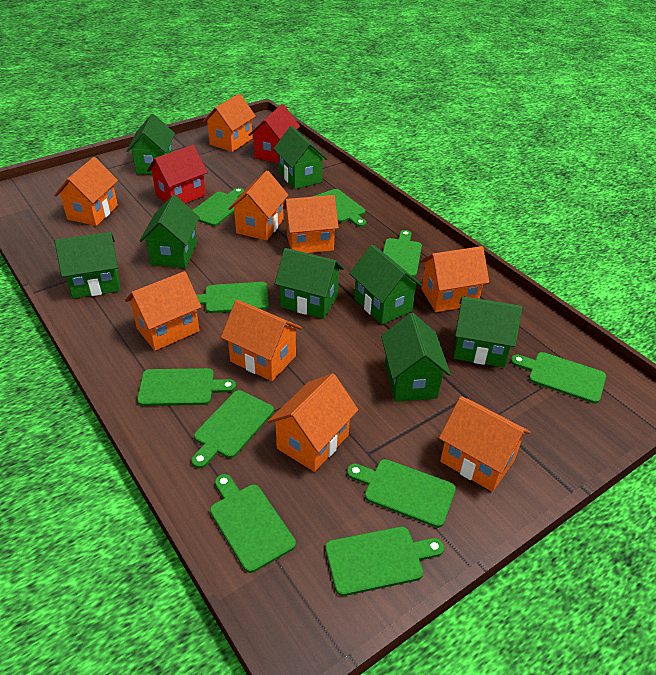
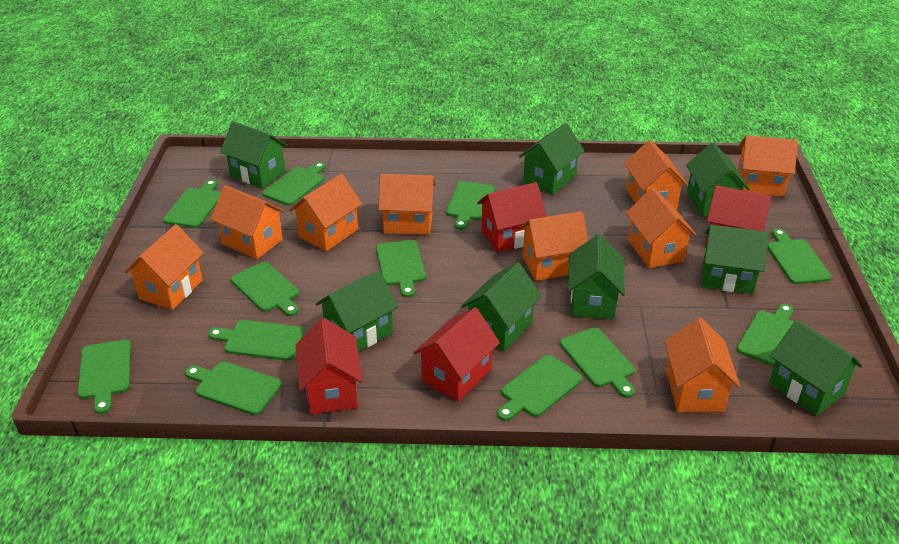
green cutting board: [137,368,236,406] [191,390,274,468] [193,188,244,226] [196,282,269,313] [210,474,296,573] [313,189,366,227] [325,527,444,596] [347,459,456,528] [383,230,422,277] [511,352,606,404] = 10 -> [78,340,131,414] [163,179,221,228] [185,361,282,415] [208,320,304,361] [231,262,299,316] [262,162,326,206] [376,240,426,298] [446,181,495,230] [497,355,582,421] [560,327,635,398] [737,304,794,367] [768,228,832,284] = 12
red house: [147,145,208,204] [249,104,300,164] = 2 -> [296,318,363,414] [413,307,500,402] [477,182,547,253] [705,185,771,245] = 4

